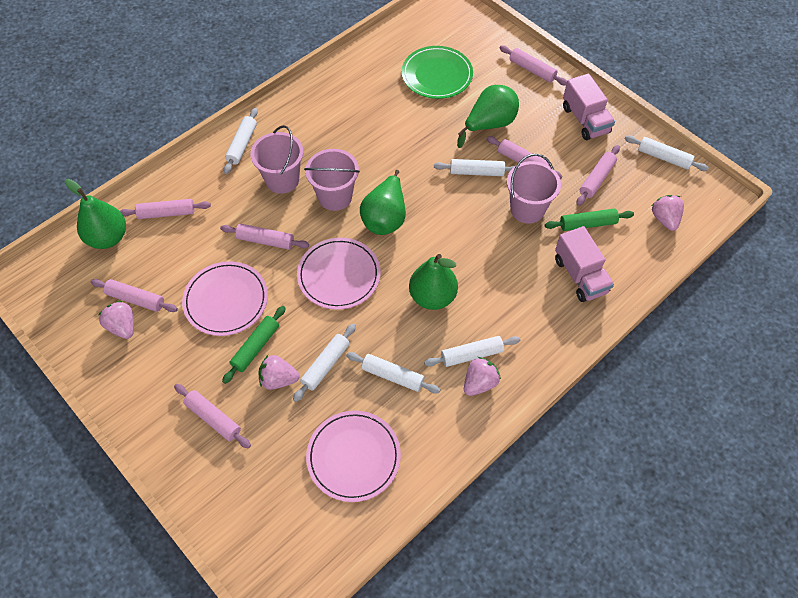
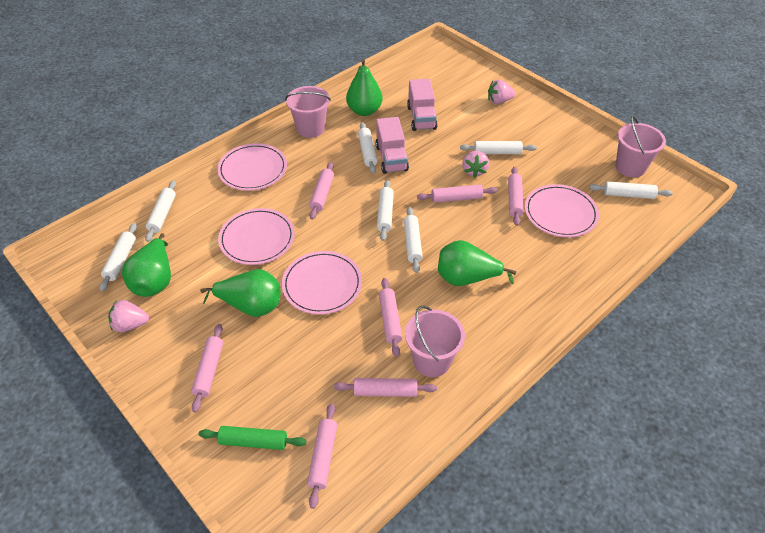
green plate: [402,46,473,99] = 1 -> none = 0
green rolling pin: [222,306,286,384] [545,209,634,231] = 2 -> [199,426,306,450] = 1
pink plate: [182,261,268,336] [297,238,381,310] [306,411,401,502] = 3 -> [217,143,287,191] [218,208,295,265] [282,251,362,315] [525,184,599,237] = 4
pink strawberry: [98,301,134,339] [258,355,299,390] [464,357,501,396] [652,195,684,231] = 4 -> [108,300,149,332] [462,150,489,178] [488,79,516,104] = 3
white rolling pin: [224,108,258,174] [293,323,356,402] [346,352,441,394] [424,336,520,367] [434,159,515,176] [625,135,709,171] = 6 -> [99,223,137,291] [145,180,176,242] [358,122,377,174] [377,180,394,241] [404,207,423,273] [460,141,537,154] [589,181,672,199] = 7

